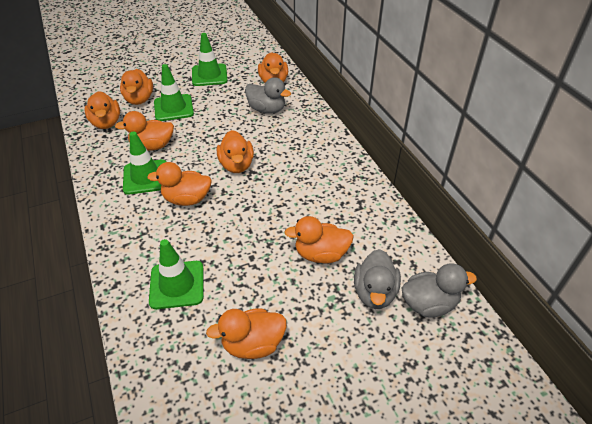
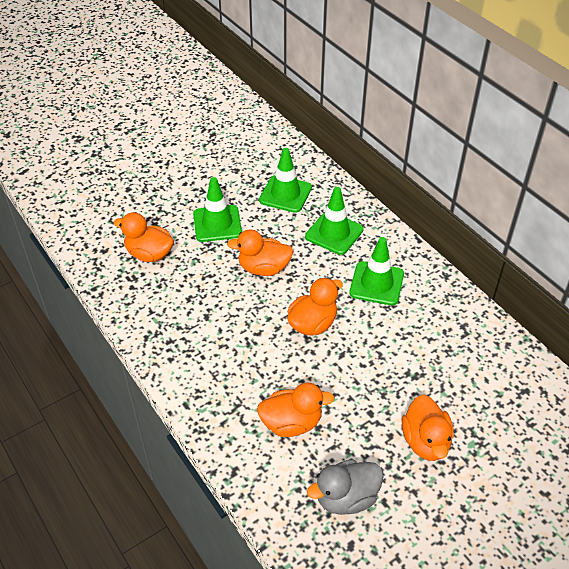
grey duck: [245,77,291,114] [354,249,401,309] [401,263,477,318] = 3 -> [307,459,384,515] = 1
orange duck: [85,91,120,129] [115,111,174,151] [120,69,153,105] [147,162,212,206] [206,309,287,359] [217,130,254,173] [258,52,288,83] [284,216,354,263] = 8 -> [114,212,174,262] [227,229,293,276] [257,383,335,437] [287,278,343,336] [402,395,454,461] = 5

